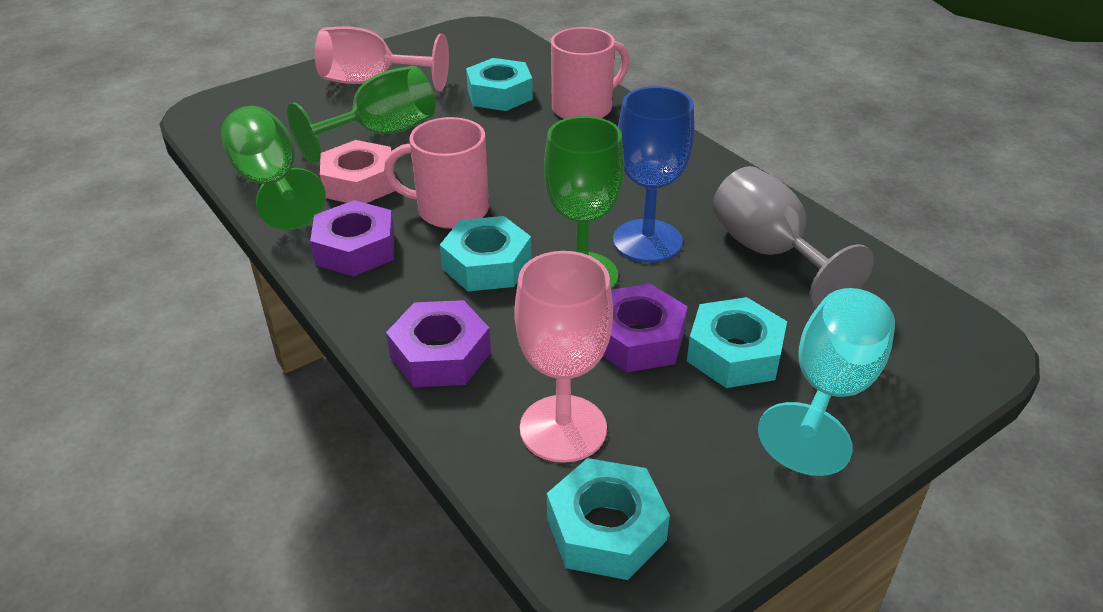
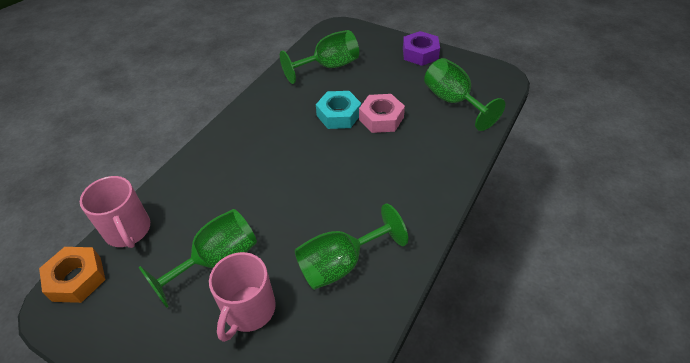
blue goblet: [613,86,695,262] = 1 -> none = 0
green goblet: [221,106,326,230] [287,66,435,164] [544,116,624,290] = 3 -> [138,209,257,308] [280,30,359,84] [295,204,408,290] [424,58,505,131] = 4
grey goblet: [712,166,874,308] = 1 -> none = 0
orange nut: none = 0 -> [39,247,105,303] = 1
pink goblet: [315,26,449,91] [514,251,613,463] = 2 -> none = 0
purple nut: [310,200,395,276] [386,300,491,387] [603,284,688,372] = 3 -> [403,31,440,66] = 1
turquoise goblet: [758,288,895,476] = 1 -> none = 0
turquoise nut: [440,216,532,291] [466,58,533,111] [547,458,670,580] [687,297,787,388] = 4 -> [316,91,361,129] = 1

